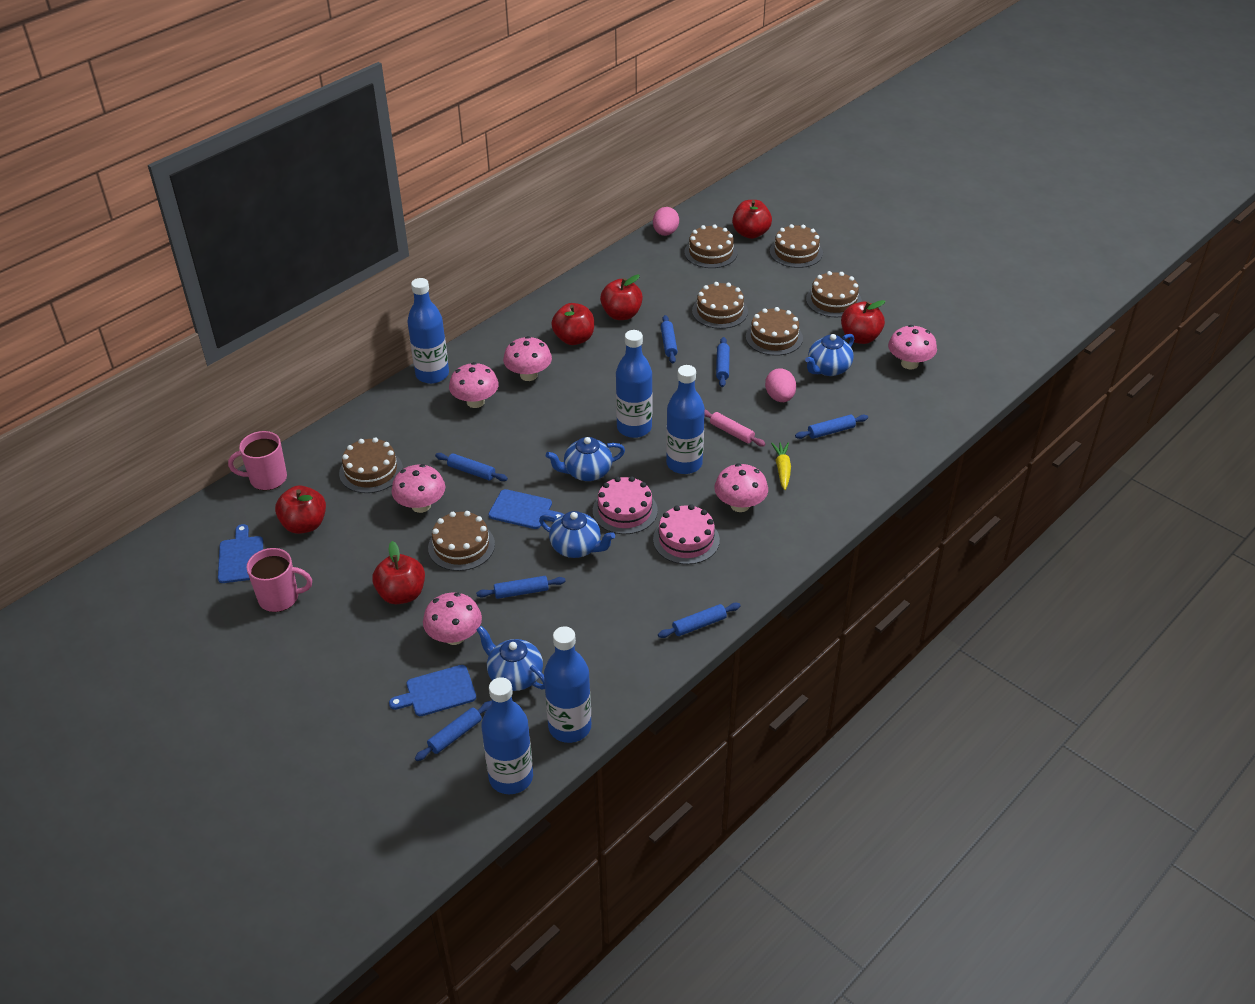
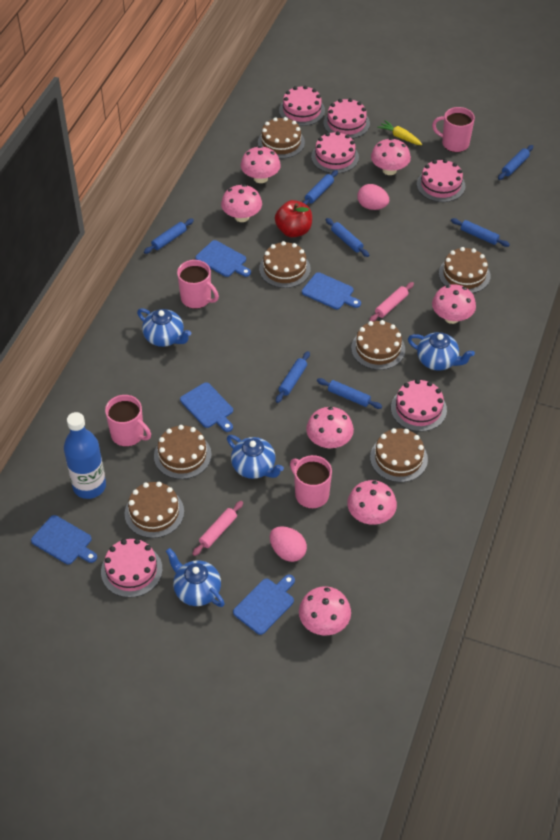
blue bottle: [407,278,449,384] [481,677,533,794] [544,626,591,743] [616,330,652,438] [666,365,705,474] = 5 -> [64,412,106,499] = 1
blue cutting board: [218,524,263,583] [389,665,476,716] [488,489,564,529] = 3 -> [31,515,97,565] [180,382,233,432] [195,240,251,277] [233,575,295,635] [302,272,361,309] = 5
pink cake: [593,476,658,534] [653,504,720,564] = 2 -> [101,539,163,598] [279,85,325,126] [311,131,359,173] [323,98,370,139] [391,379,447,432] [417,159,465,202] = 6
pink mug: [228,431,287,490] [247,548,312,612] = 2 -> [105,395,151,447] [177,260,219,309] [290,455,332,508] [432,107,475,152] = 4
pink mushroom: [391,464,445,513] [423,593,482,645] [449,362,499,408] [503,336,552,381] [714,463,768,512] [888,325,937,370] = 6 -> [221,184,262,222] [241,146,281,183] [299,586,351,635] [306,407,354,449] [347,480,397,525] [371,138,411,175] [432,284,476,324] = 7
pink rolling pin: [704,410,766,446] = 1 -> [192,501,243,556] [369,282,414,321] = 2
red apple: [275,486,326,534] [372,541,425,604] [551,303,594,345] [600,274,643,320] [732,200,772,239] [841,300,885,344] = 6 -> [275,200,312,237] = 1

